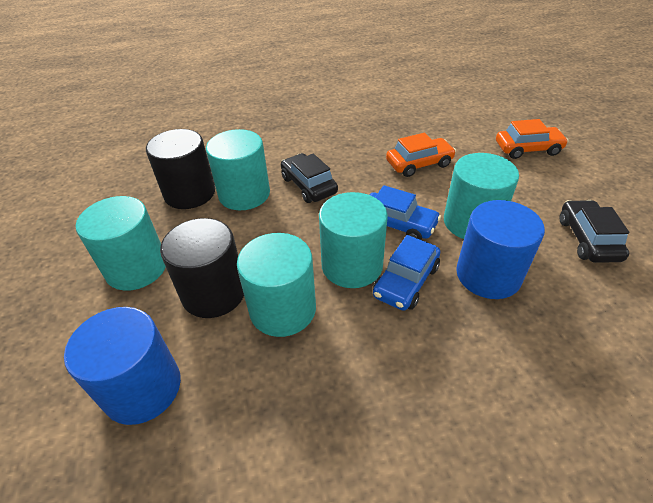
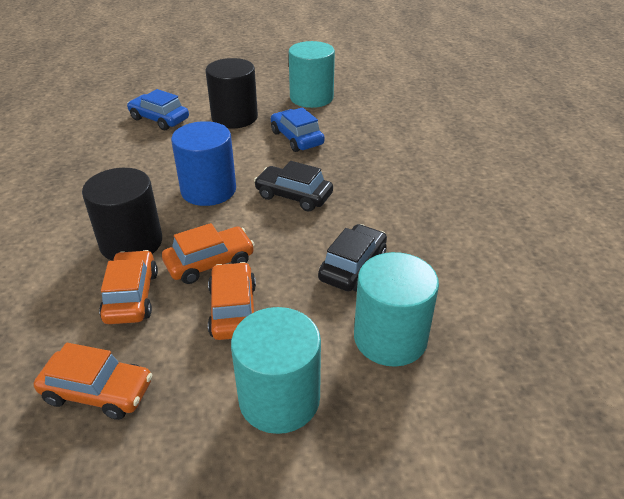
blue cylinder: [64,307,181,425] [456,200,545,299] = 2 -> [171,121,236,206] = 1
orange car: [386,133,456,177] [496,119,568,159] = 2 -> [34,343,152,420] [99,250,158,324] [162,223,255,284] [208,262,256,340] = 4
turquoise cylinder: [76,196,166,291] [206,129,270,210] [237,233,316,337] [319,192,388,288] [444,153,519,239] = 5 -> [231,307,321,434] [289,41,335,108] [354,252,439,367] = 3

